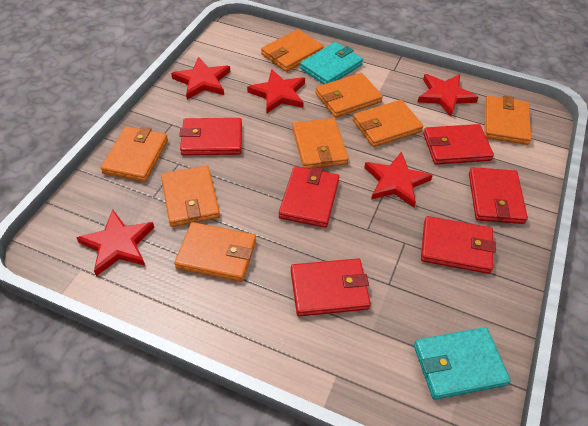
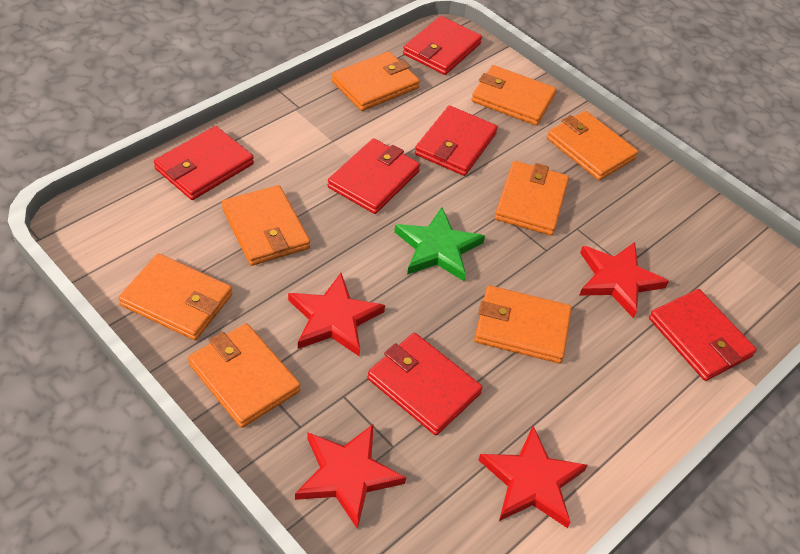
green star: none = 0 -> [394,207,485,281] = 1
red star: [76,210,154,276] [171,57,230,100] [247,69,305,113] [364,152,433,208] [418,74,478,117] = 5 -> [288,273,385,356] [295,424,406,529] [479,426,587,528] [579,242,669,319] = 4
turquoise wallet: [300,42,363,84] [414,327,511,400] = 2 -> none = 0

